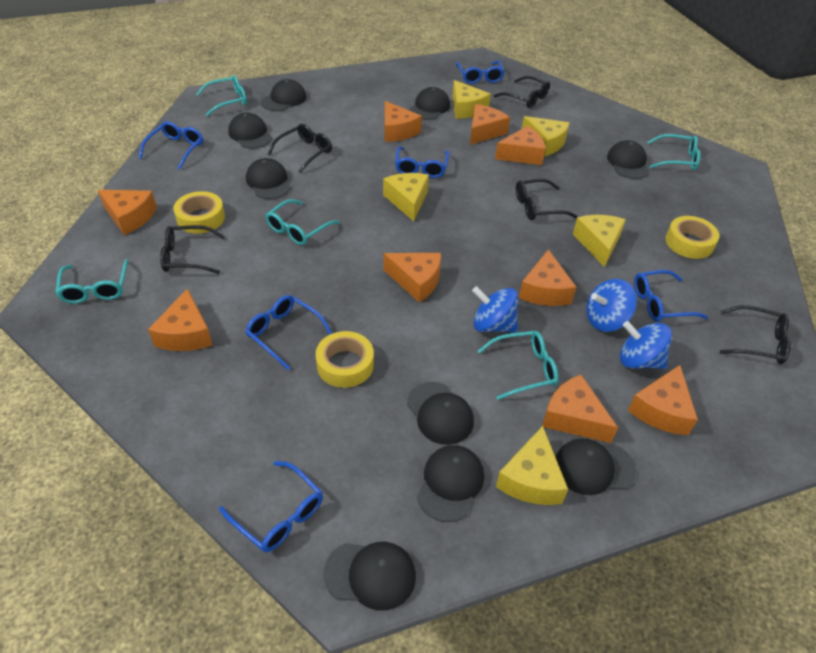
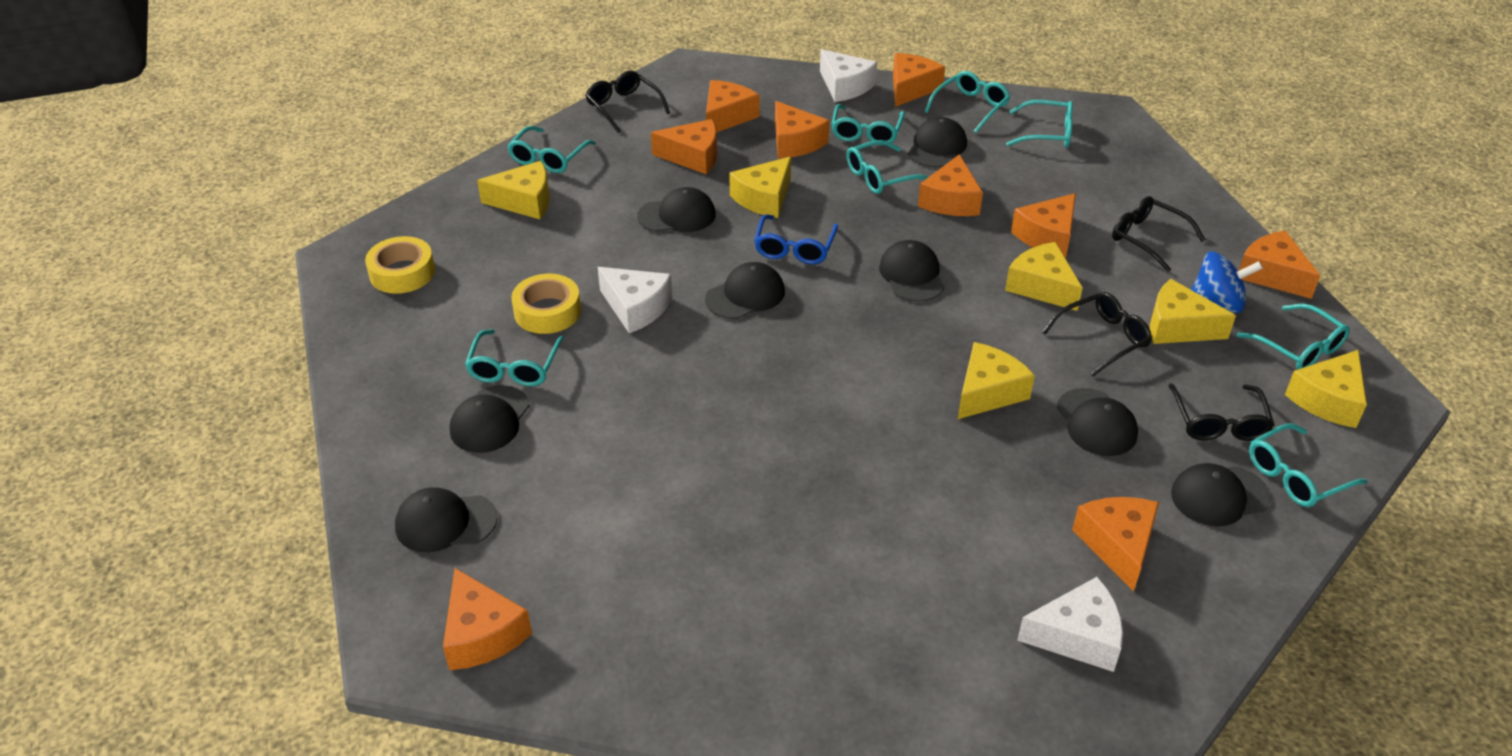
black cap: [229,113,272,149] [246,158,291,199] [261,79,306,111] [324,542,416,611] [407,382,474,445] [409,87,450,120] [417,445,484,522] [555,439,636,495] [607,140,649,179] = 9 -> [395,487,498,552] [450,385,530,453] [637,187,716,232] [705,262,785,319] [879,240,944,302] [908,117,967,168] [1057,388,1138,456] [1171,463,1271,527] = 8
black glasses: [160,225,225,274] [267,124,332,173] [494,76,550,108] [516,179,577,220] [720,305,791,364] = 5 -> [585,71,670,133] [1042,292,1152,376] [1112,196,1205,272] [1168,384,1274,441] = 4
blue glasses: [139,121,204,170] [219,461,323,552] [245,295,332,370] [395,146,450,178] [456,60,505,84] [634,270,708,322] = 6 -> [754,214,838,264] = 1
blue spinning top: [472,286,518,332] [586,279,637,332] [620,321,672,369] = 3 -> [1191,252,1263,313] = 1
turquoise glasses: [55,259,129,304] [196,75,247,116] [265,199,340,245] [478,331,559,400] [647,134,701,171] = 5 -> [465,329,564,386] [507,126,596,173] [831,104,905,145] [846,140,928,194] [924,71,1010,133] [1006,100,1073,148] [1237,304,1350,370] [1249,423,1368,507] = 8
white cheese: none = 0 -> [598,267,672,333] [820,49,877,102] [1017,577,1123,672] = 3
yellow cheese: [383,173,429,221] [452,80,491,119] [496,426,568,505] [522,116,570,156] [573,215,626,267] = 5 -> [477,161,550,219] [729,157,791,218] [958,342,1035,419] [1005,242,1083,311] [1150,279,1236,344] [1285,350,1367,428] = 6
yellow tape: [174,191,225,234] [316,331,374,388] [666,216,719,259] = 3 -> [365,236,435,294] [511,274,581,334] = 2

